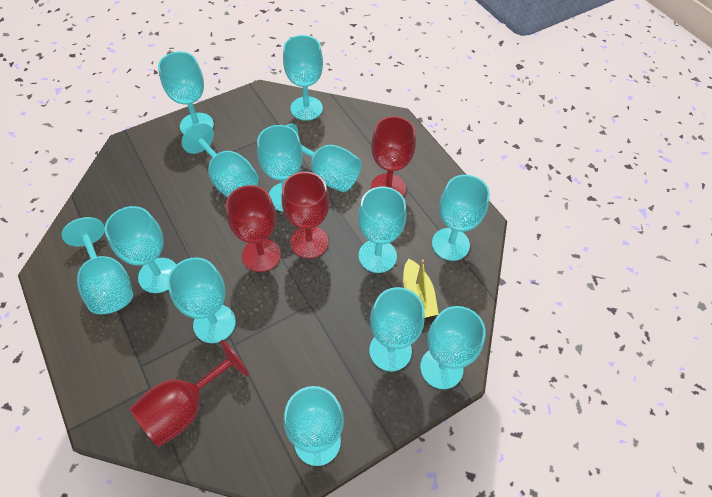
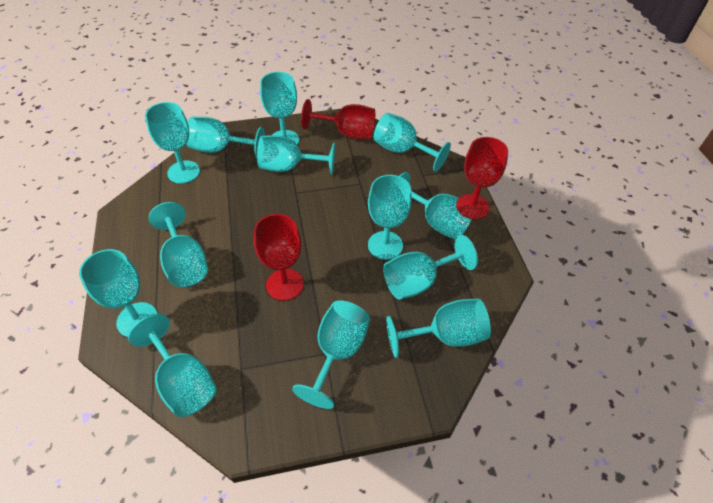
red goblet: [129,340,249,447] [226,185,281,272] [281,172,329,259] [371,116,416,196] = 4 -> [254,214,304,301] [301,99,375,140] [460,137,508,219] = 3
yellow boat: [403,259,439,318] = 1 -> none = 0

